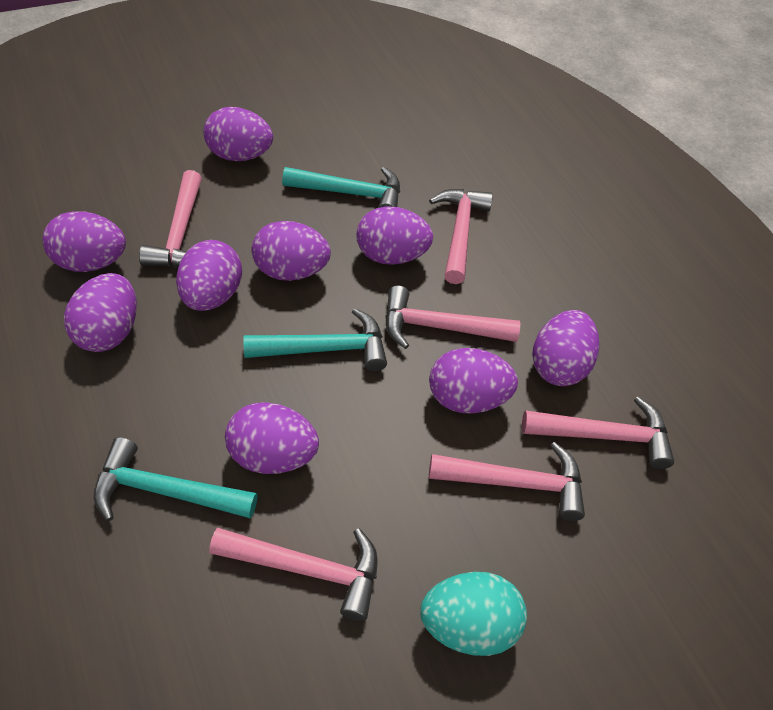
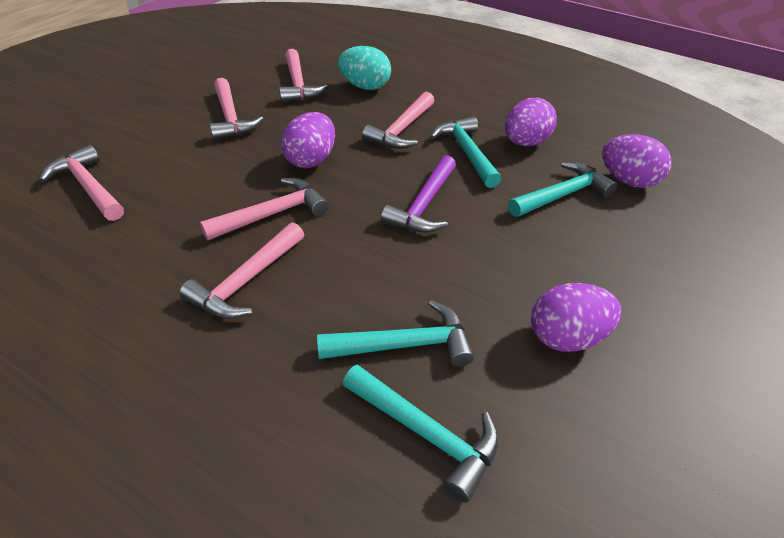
purple egg: [43,211,126,272] [64,273,137,352] [176,240,242,311] [203,107,273,161] [225,402,319,474] [252,221,331,281] [357,206,433,265] [429,348,518,414] [532,310,599,386] = 9 -> [281,112,335,168] [505,98,557,146] [531,283,621,352] [602,134,672,188] = 4
purple hammer: none = 0 -> [381,155,456,233] = 1
turquoise hammer: [94,437,258,521] [243,308,387,371] [282,167,400,208] = 3 -> [317,300,474,367] [343,364,499,503] [430,116,501,188] [508,162,617,217] = 4

